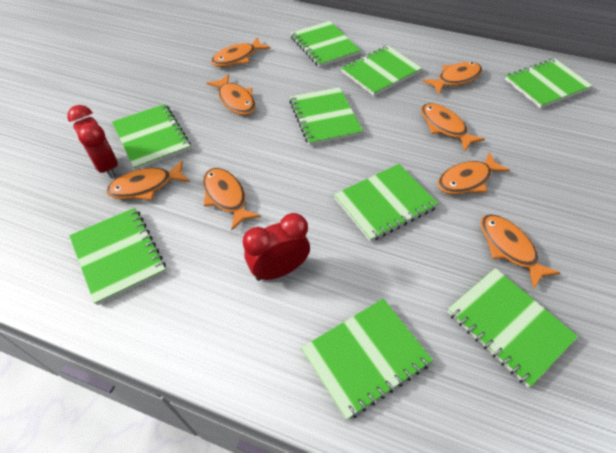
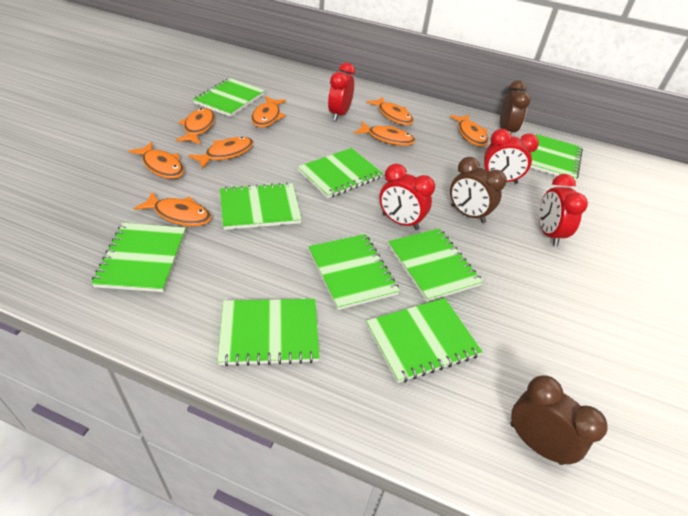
brown clock: none = 0 -> [450,157,507,223] [500,80,531,134] [511,375,608,465] = 3
red clock: [67,105,118,179] [243,213,310,281] = 2 -> [328,63,355,121] [379,164,435,230] [484,129,539,184] [539,174,588,246] = 4

